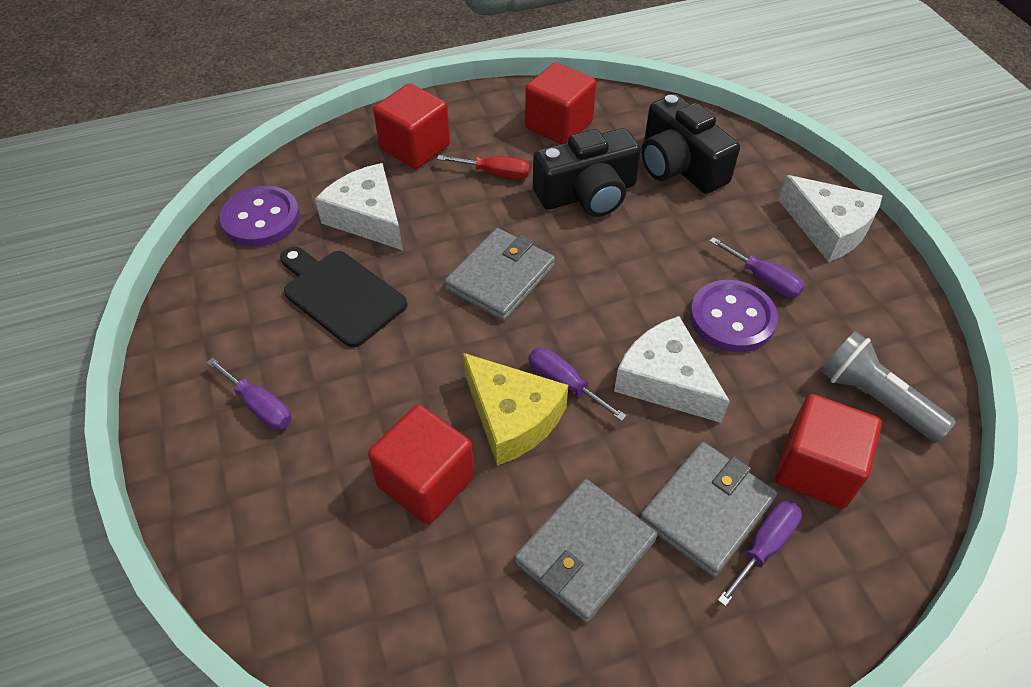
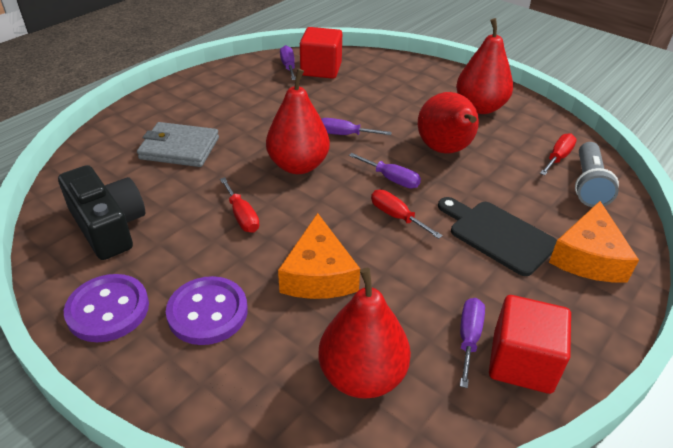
black camera: [533,128,641,217] [641,94,740,194] = 2 -> [58,165,145,260] = 1
grey wallet: [444,228,555,321] [514,479,658,623] [640,442,777,577] = 3 -> [137,122,219,167] = 1
orange cheese: none = 0 -> [278,213,360,299] [549,201,639,282] = 2
red cube: [368,404,474,525] [373,83,450,169] [525,63,596,144] [775,394,882,509] = 4 -> [300,27,342,79] [489,295,571,394] = 2
red pear: none = 0 -> [266,69,330,174] [319,268,411,399] [418,92,479,154] [456,18,513,114] = 4
red screwdriver: [437,155,530,179] = 1 -> [220,177,259,233] [371,190,443,239] [540,133,577,175] = 3
white cheese: [315,163,403,250] [614,316,730,423] [778,175,883,262] = 3 -> none = 0
yellow cheese: [463,353,568,465] = 1 -> none = 0

